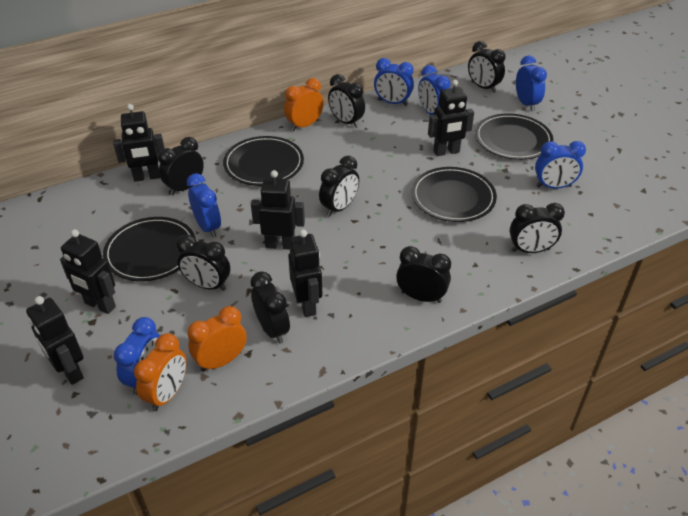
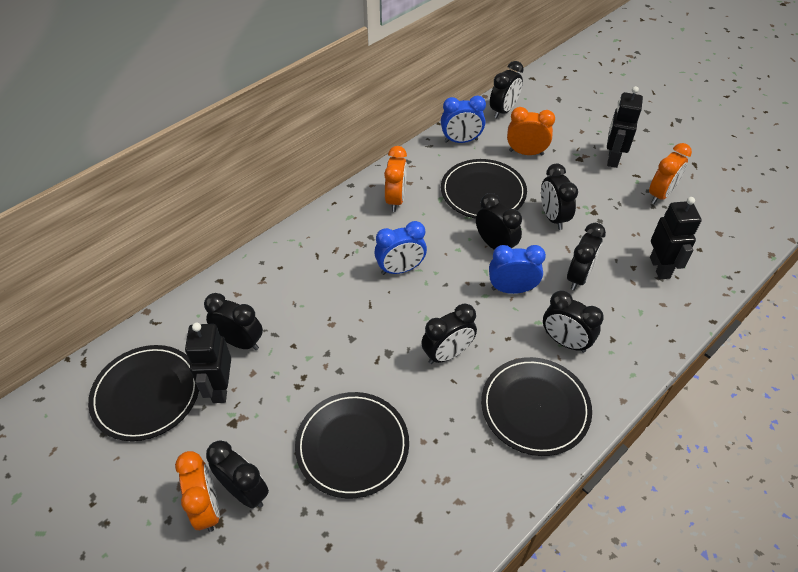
black robot: [26,296,84,385] [60,229,116,314] [113,104,165,182] [251,170,305,250] [288,229,322,317] [428,80,474,156] = 6 -> [185,323,231,403] [607,86,643,168] [650,197,702,279] = 3
blue clock: [114,317,161,395] [187,173,221,238] [374,58,414,106] [418,65,451,115] [516,56,547,111] [535,141,586,189] = 6 -> [374,221,427,275] [441,96,486,143] [489,245,546,294] = 3
orange clock: [134,333,187,411] [187,306,247,372] [284,78,324,131] = 3 -> [175,451,219,532] [384,146,407,212] [507,107,555,155] [649,143,692,204] = 4

